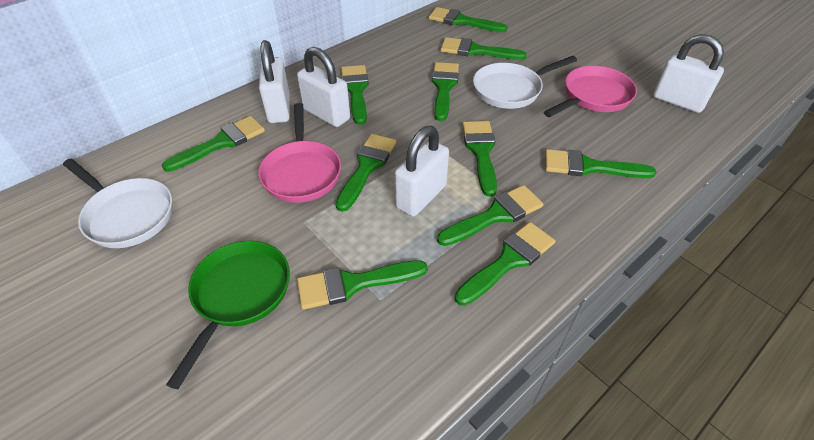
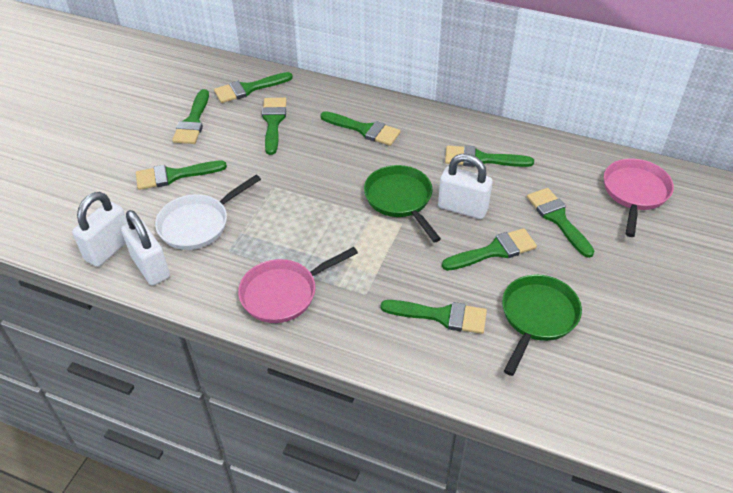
green brush: [162,116,265,172] [297,261,428,310] [336,134,397,212] [341,65,369,125] [429,7,507,32] [432,62,459,121] [437,185,543,246] [441,37,527,60] [455,222,555,306] [462,121,497,197] [545,149,656,178] = 11 -> [136,161,227,190] [172,89,209,144] [214,72,293,103] [262,98,287,155] [320,111,401,146] [381,300,487,334] [442,228,537,271] [445,145,534,167] [527,188,594,258] = 9
green pan: [166,241,290,389] = 1 -> [364,165,441,242] [502,275,582,376] = 2
white padlock: [259,40,290,123] [297,47,350,127] [395,126,449,217] [653,34,724,113] = 4 -> [72,192,128,267] [121,210,170,285] [438,154,492,219] = 3
white pan: [63,159,172,248] [473,56,577,109] = 2 -> [155,175,261,250] = 1

